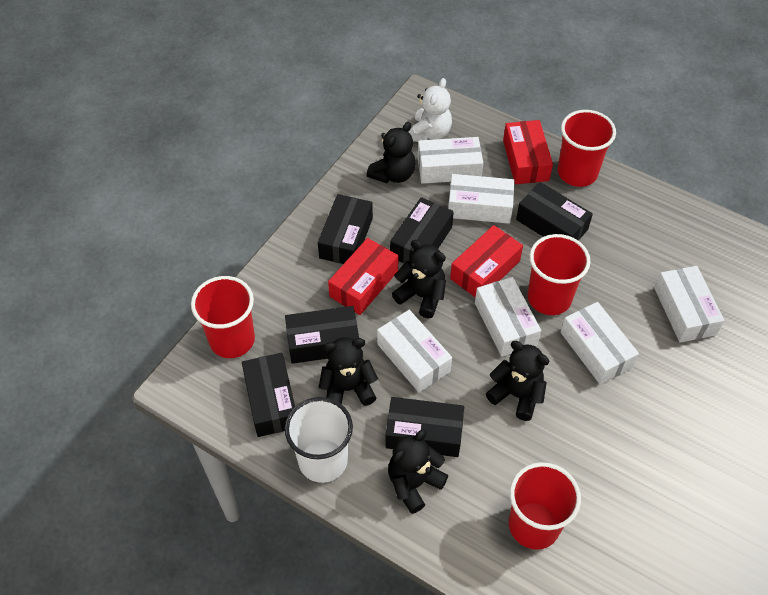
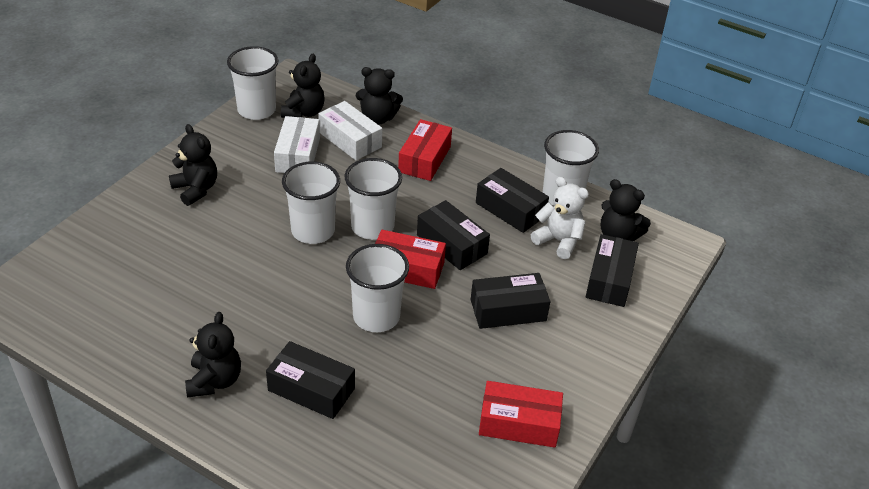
black box: [242,353,295,437] [285,306,359,364] [318,194,373,264] [385,397,464,457] [390,197,454,263] [516,182,593,241] = 6 -> [266,341,355,419] [417,200,490,270] [471,273,550,329] [476,168,549,233] [586,234,639,307] = 5
red cup: [191,276,255,358] [509,462,581,550] [528,234,590,315] [558,110,616,187] = 4 -> none = 0
white box: [377,310,452,392] [418,137,483,184] [448,174,514,224] [475,277,541,357] [561,302,639,385] [654,266,725,343] = 6 -> [274,116,320,173] [318,101,382,160] = 2
white cup: [285,397,353,483] = 1 -> [227,46,279,120] [282,162,340,244] [345,158,402,240] [346,244,409,332] [543,130,599,206] = 5

